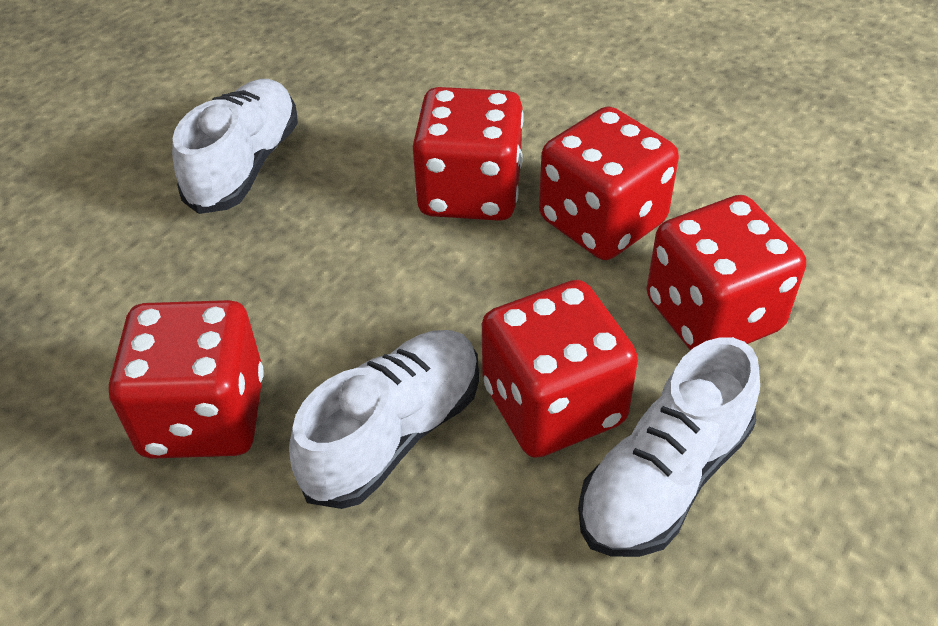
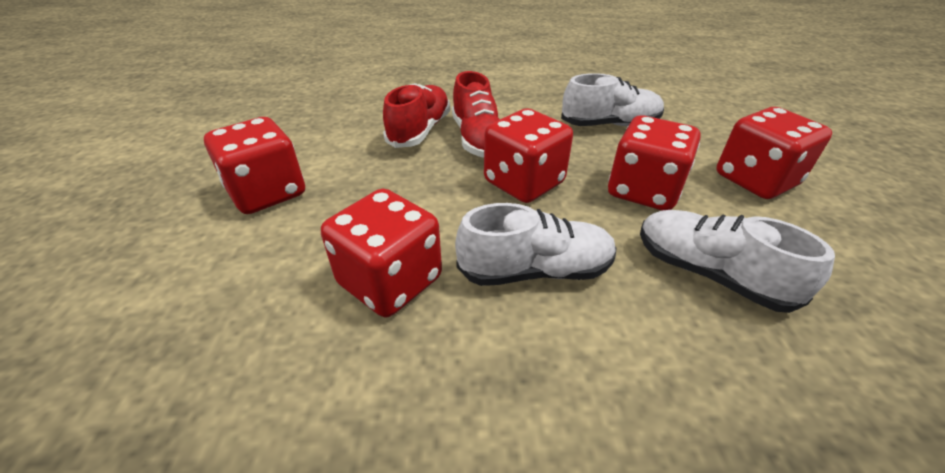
red shoe: none = 0 -> [383,83,450,148] [452,71,500,157] = 2

